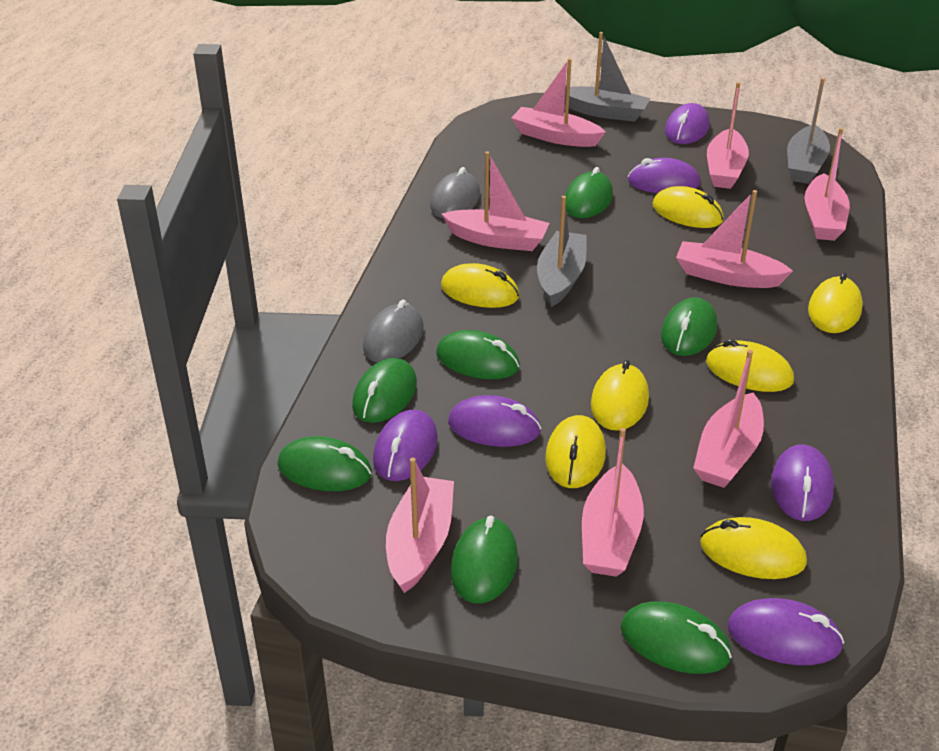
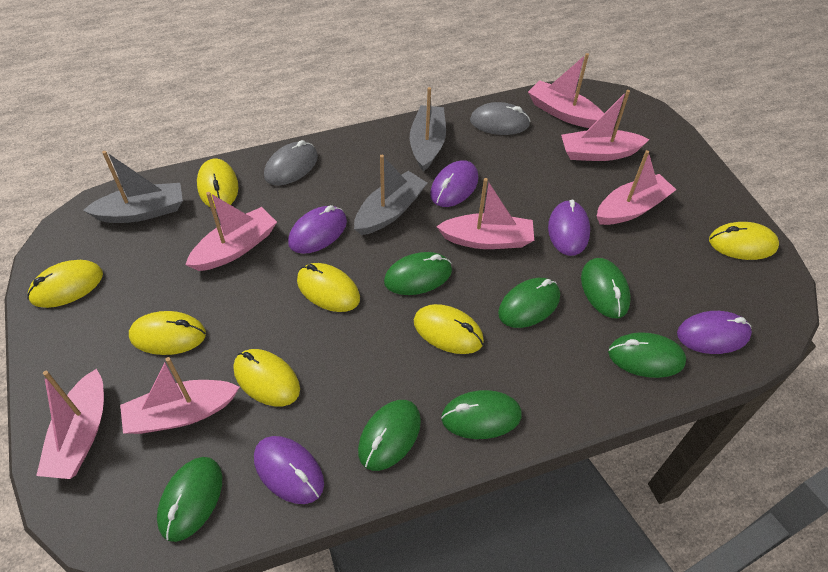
pink boat: [386,457,454,593] [441,151,550,251] [511,58,605,147] [582,428,644,577] [676,190,793,288] [693,350,764,488] [707,82,749,189] [805,128,850,241] = 8 -> [36,369,104,479] [120,357,240,434] [185,192,277,271] [436,178,534,249] [528,53,604,128] [561,90,650,161] [597,150,677,225] = 7
purple mouse: [373,410,438,481] [448,395,542,447] [628,158,701,193] [665,103,710,144] [728,598,844,665] [771,445,834,521] = 6 -> [254,436,324,504] [288,205,347,254] [430,160,478,207] [548,200,590,256] [677,311,752,354] = 5

